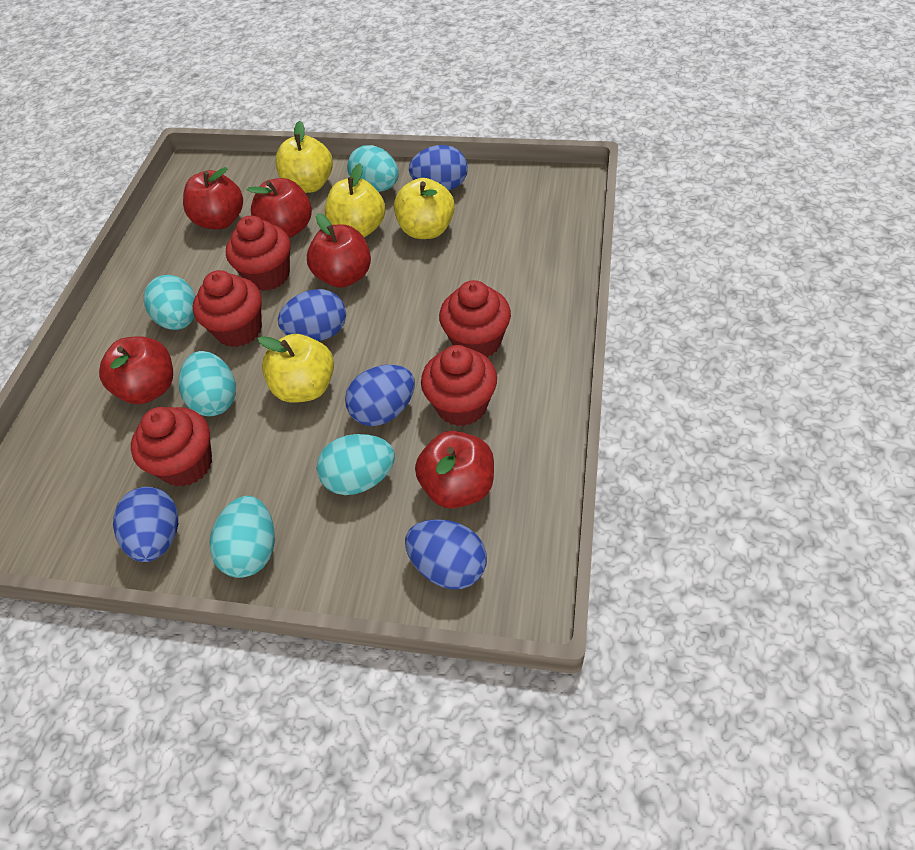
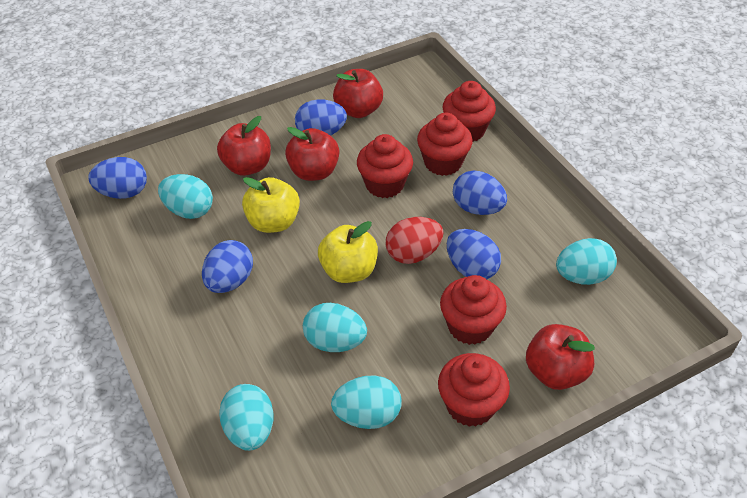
red apple: [99,336,173,404] [183,167,243,229] [247,178,312,238] [307,213,371,288] [415,431,494,509] = 5 -> [217,116,271,176] [285,127,339,181] [333,69,383,118] [526,324,595,390] = 4
red egg: none = 0 -> [386,217,443,264] = 1
yellow apple: [258,334,334,403] [275,121,333,193] [325,163,385,237] [394,178,455,239] = 4 -> [242,177,300,233] [318,221,378,283] = 2

